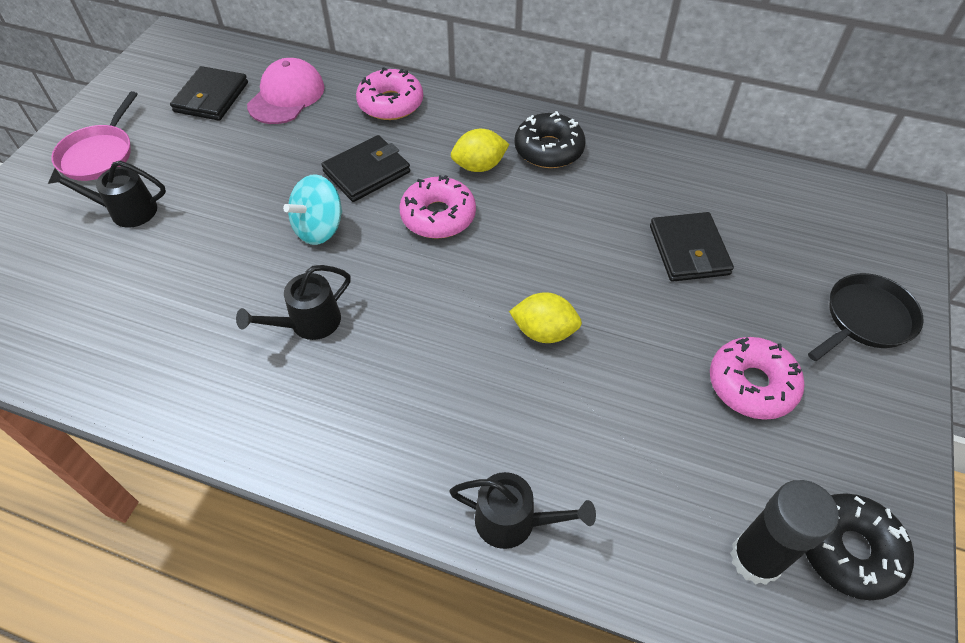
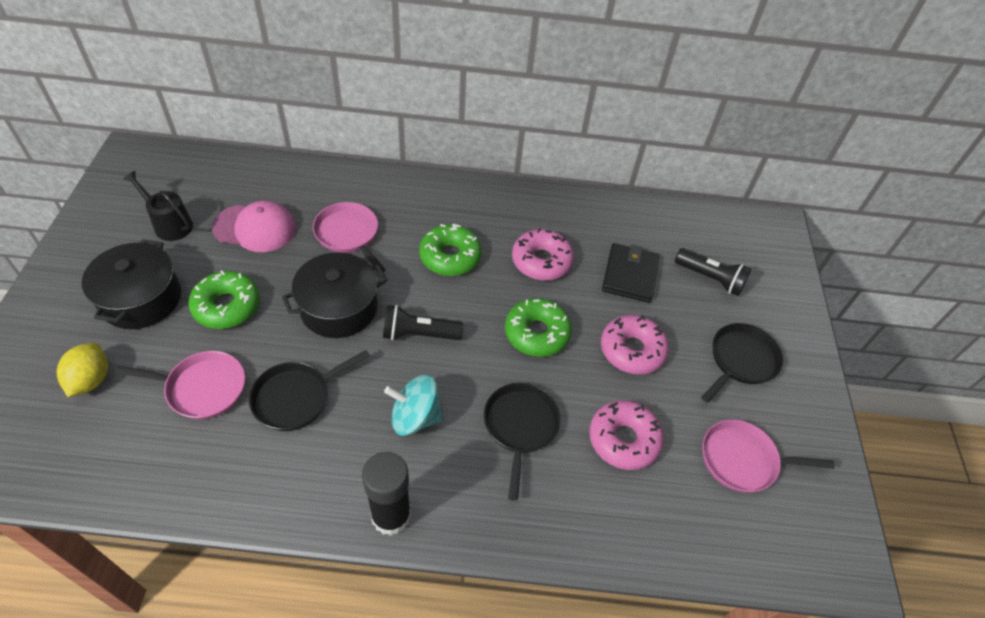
black donut: [514,111,586,168] [805,493,914,600] = 2 -> none = 0
black flashlight: none = 0 -> [383,305,464,340] [675,248,751,296] = 2
black pan: [808,273,923,361] = 1 -> [249,350,370,431] [484,383,560,500] [701,323,783,403] = 3
black pot: none = 0 -> [82,239,181,329] [282,252,387,338] = 2
black wallet: [170,66,248,121] [321,135,410,202] [650,212,734,282] = 3 -> [602,243,659,303] = 1
black watering can: [48,161,166,228] [236,265,351,340] [449,472,596,549] = 3 -> [123,171,193,241] = 1
green donut: none = 0 -> [188,271,260,329] [419,224,482,276] [505,298,572,357] = 3
pink pan: [51,91,138,181] = 1 -> [114,351,245,419] [313,202,386,273] [702,419,835,493] = 3
yellow lemon: [451,129,510,172] [509,292,582,343] = 2 -> [57,343,108,397] = 1

